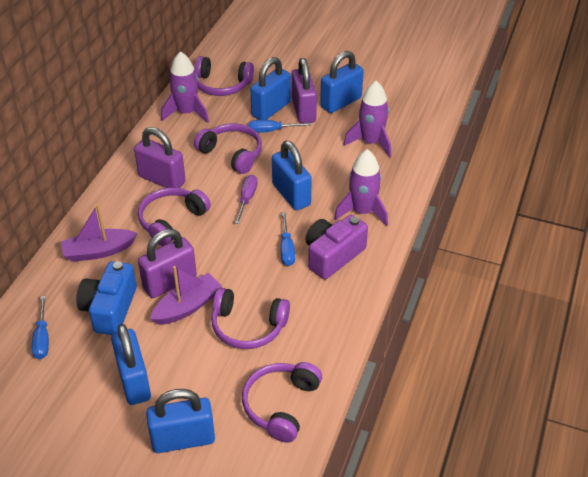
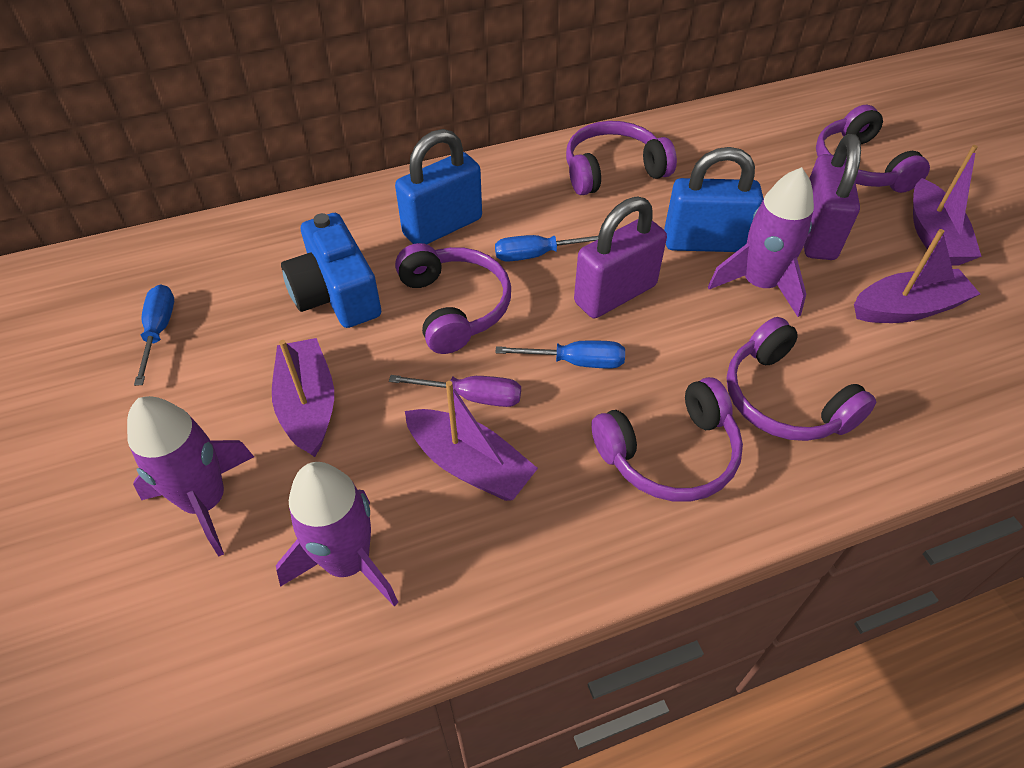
blue padlock: [111,324,151,405] [146,389,215,453] [250,57,291,120] [272,141,312,210] [320,51,364,113] = 5 -> [395,129,482,244] [664,147,763,252] = 2
purple boat: [61,204,137,262] [150,266,222,325] = 2 -> [272,338,334,457] [405,381,538,501] [854,229,980,323] [913,145,982,266] = 4
purple camera: [305,215,368,279] = 1 -> none = 0
purple padlock: [134,127,186,188] [138,229,197,298] [291,58,317,123] = 3 -> [574,197,667,318] [804,134,861,260] = 2

